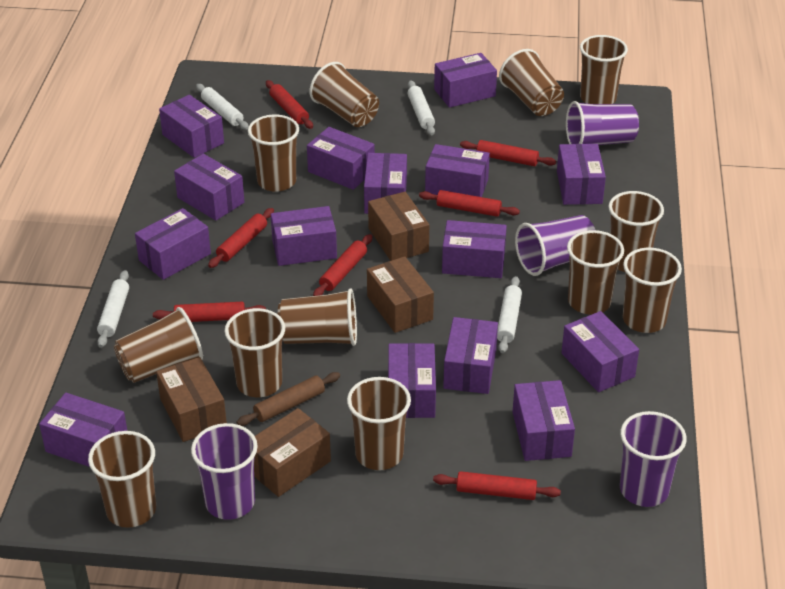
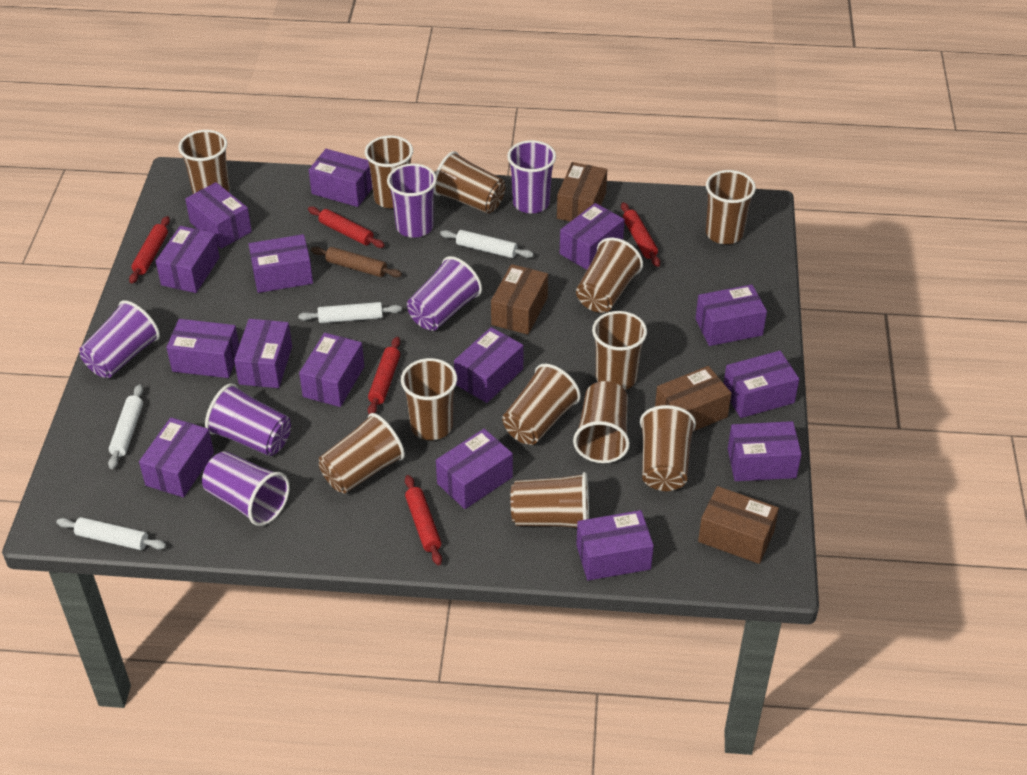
purple cup: [191,423,258,520] [515,215,595,276] [566,101,639,145] [620,411,687,507] = 4 -> [79,300,160,378] [202,451,290,526] [205,383,291,456] [387,163,437,238] [407,256,482,331] [507,140,556,213] = 6
red rolling pin: [153,302,266,322] [208,208,274,268] [266,80,313,129] [313,234,372,296] [419,190,520,217] [433,471,561,500] [460,140,556,166] = 7 -> [129,216,170,284] [308,206,385,248] [368,337,400,414] [405,475,442,565] [621,202,660,267] = 5

